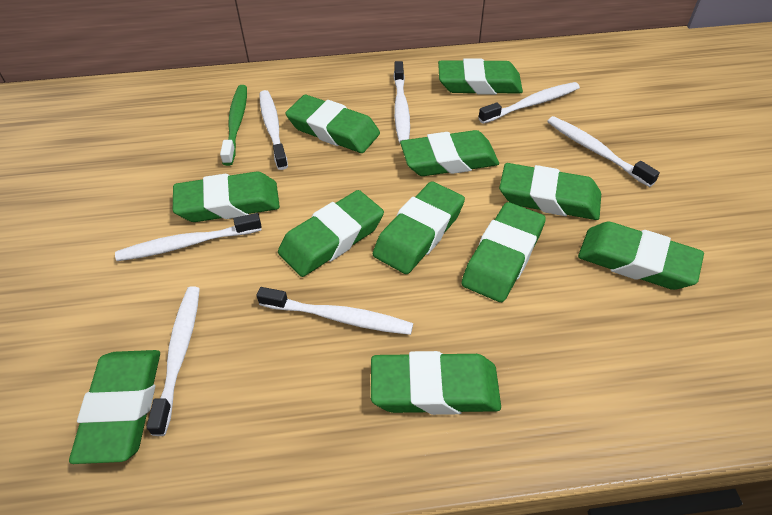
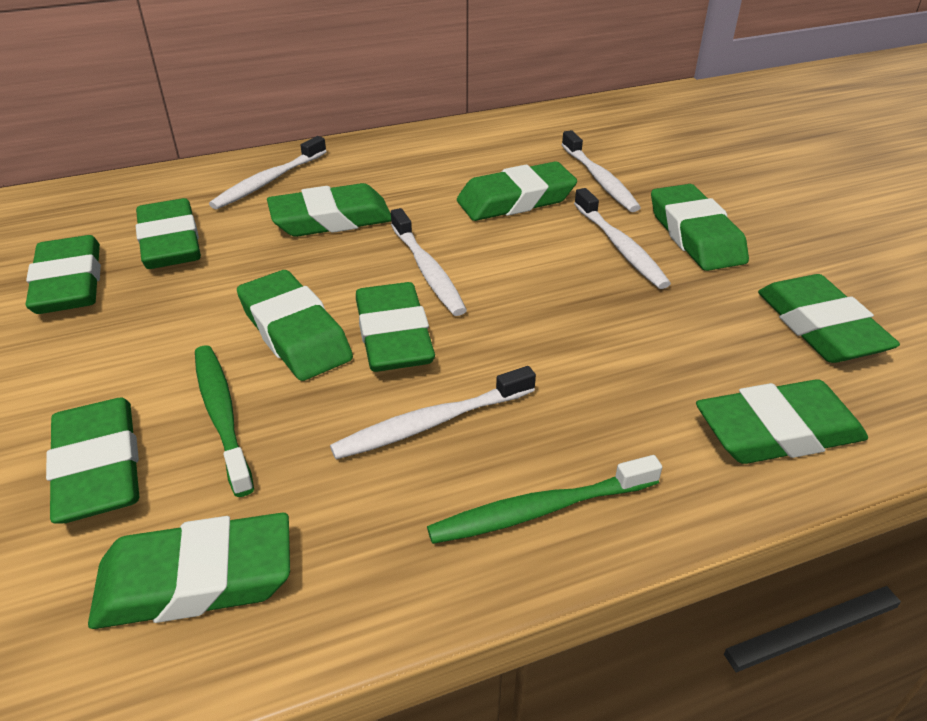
green toothbrush: [220,85,247,166] = 1 -> [195,345,254,497] [427,455,662,544] = 2
white toothbrush: [115,213,262,261] [146,286,200,436] [257,287,413,335] [259,90,288,170] [394,61,410,143] [478,82,580,124] [547,116,660,187] = 7 -> [209,136,327,210] [330,366,536,459] [391,208,467,316] [562,130,641,212] [574,188,671,289] = 5

